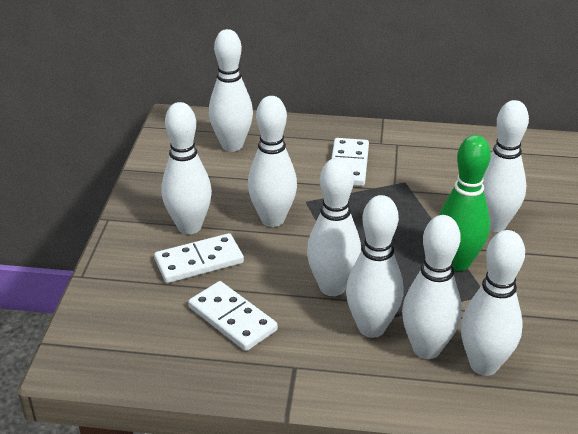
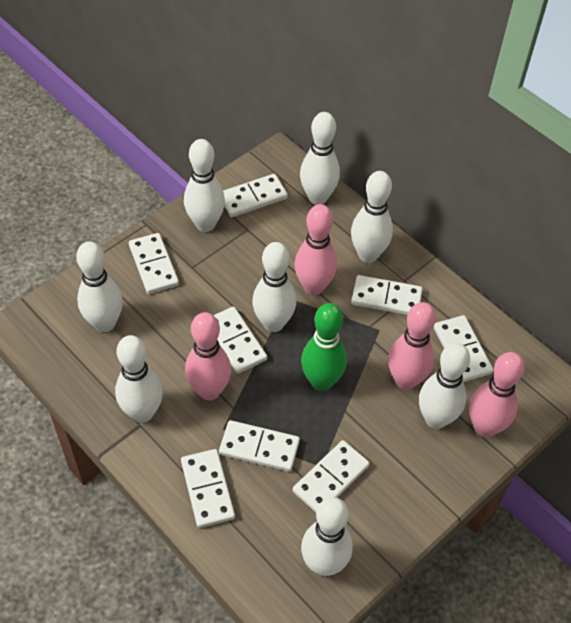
pink bowling pin: none = 0 -> [185,312,231,400] [294,204,337,295] [388,302,436,390] [469,352,525,438] = 4
white domino: [154,233,244,283] [188,281,278,351] [331,138,369,186] = 3 -> [129,233,179,294] [181,449,235,528] [213,307,267,374] [219,420,300,472] [223,174,288,217] [292,440,370,512] [351,275,423,315] [434,315,493,382] = 8

